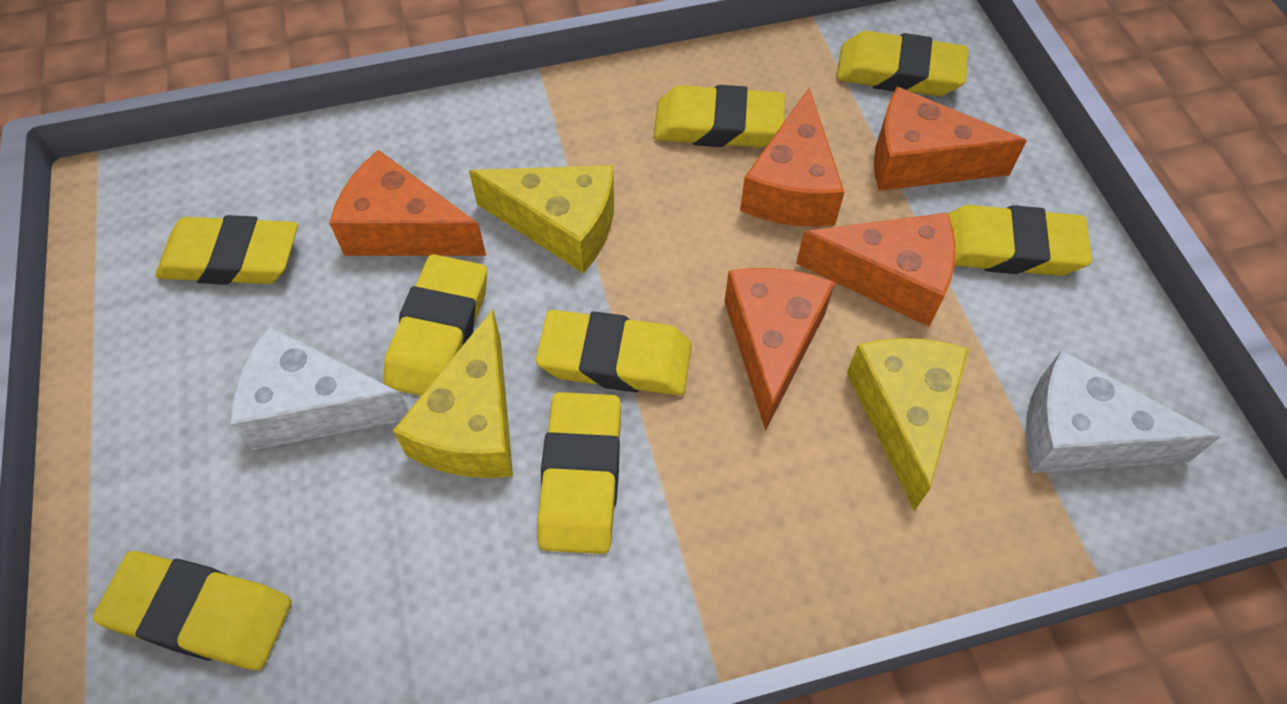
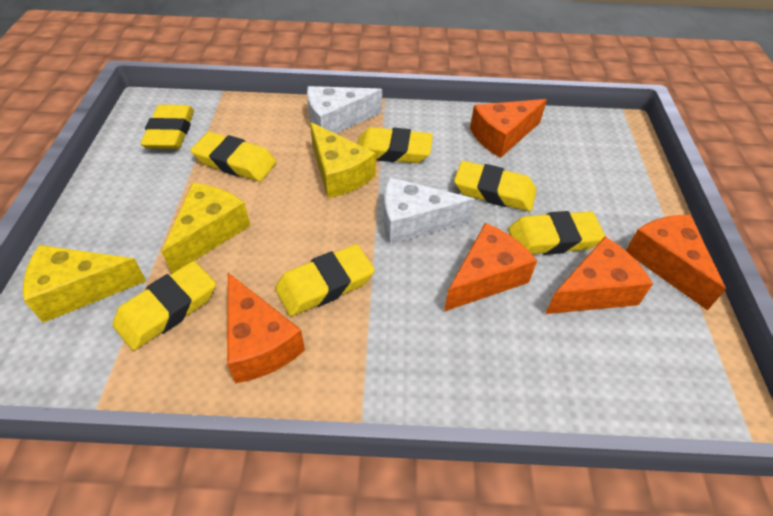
yellow eraser: [93,551,292,670] [155,215,298,285] [384,254,487,396] [536,310,692,396] [537,392,621,554] [654,85,785,148] [836,31,969,96] [948,205,1092,276] = 8 -> [112,261,216,351] [141,105,194,149] [191,132,277,182] [275,244,375,316] [357,127,433,163] [454,161,537,212] [508,211,605,255] = 7

